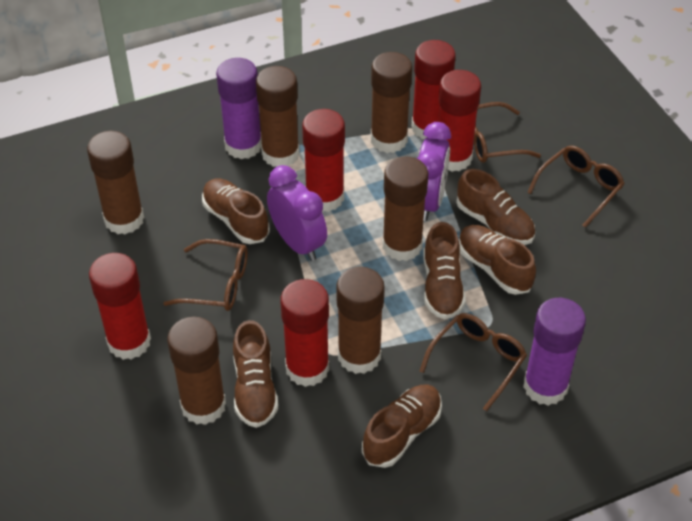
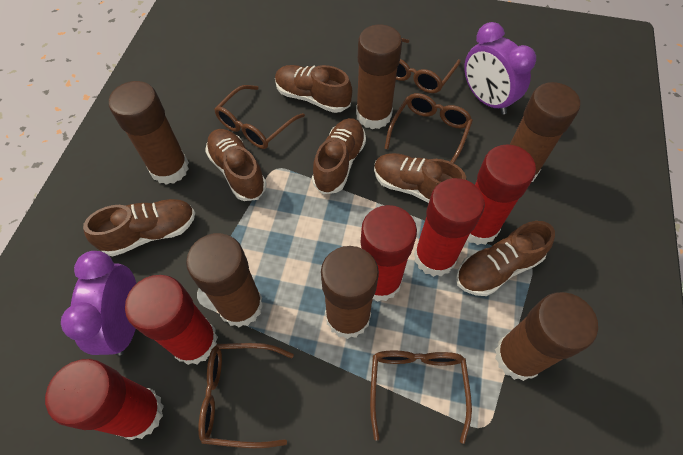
brown glasses: [163,239,248,311] [420,313,527,411] [474,102,541,163] [527,146,625,228] = 4 -> [198,343,294,448] [214,85,305,149] [370,351,472,444] [384,93,473,163] [396,38,461,93] = 5
purple glue stick: [216,58,262,159] [523,298,586,406] = 2 -> none = 0

